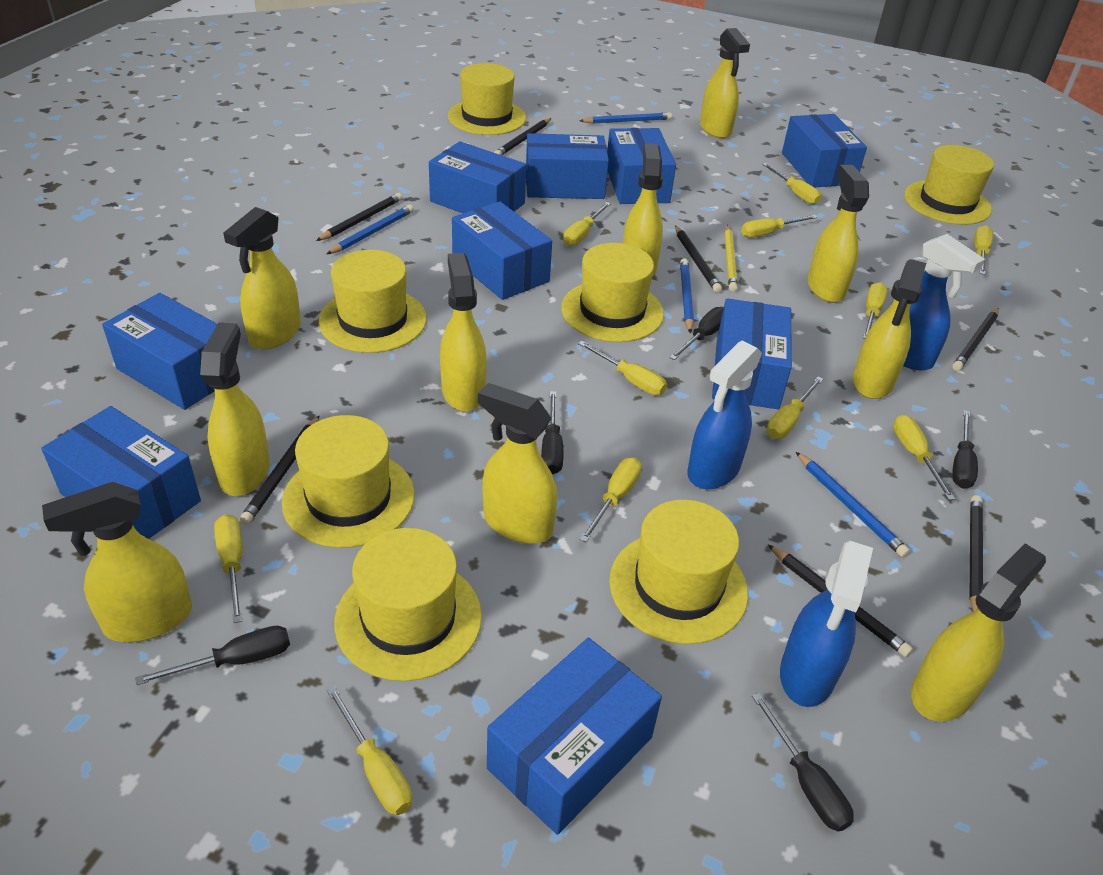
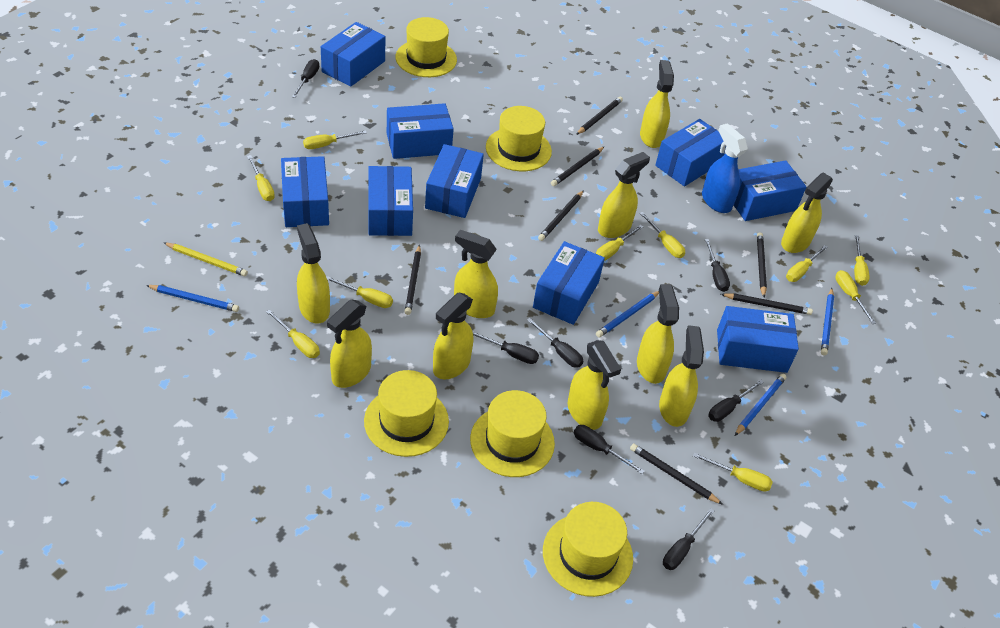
black screwdriver: [135,626,290,685] [541,391,563,474] [669,307,724,360] [752,693,854,832] [952,410,978,489] = 5 -> [292,59,319,98] [473,332,539,364] [527,318,583,368] [574,425,645,474] [663,508,714,570] [705,239,730,292] [708,379,764,422] = 7
blue spray bottle: [688,341,762,489] [780,540,873,707] [892,234,985,371] = 3 -> [702,123,748,213] = 1
yellow hat: [282,415,415,548] [319,250,427,353] [334,528,482,681] [448,63,526,135] [561,243,664,342] [609,500,748,644] [904,145,994,225] = 7 -> [364,370,449,457] [396,17,457,77] [470,390,555,477] [486,106,552,171] [543,502,633,597] = 5
yellow screwdriver: [214,514,242,623] [327,686,412,815] [563,202,611,246] [578,341,667,395] [580,458,642,542] [741,215,818,237] [762,163,822,205] [766,377,823,439] [863,282,888,339] [893,415,955,500] [974,225,993,275] = 11 -> [247,155,275,201] [266,309,320,358] [303,130,367,149] [326,276,393,308] [596,225,643,261] [640,212,685,258] [693,453,773,492] [786,245,828,282] [835,270,876,324] [854,235,870,286] = 10

